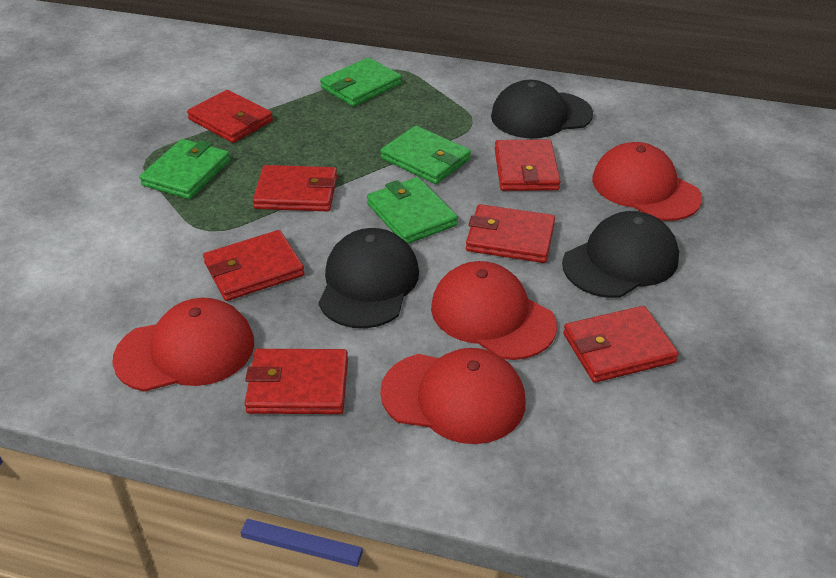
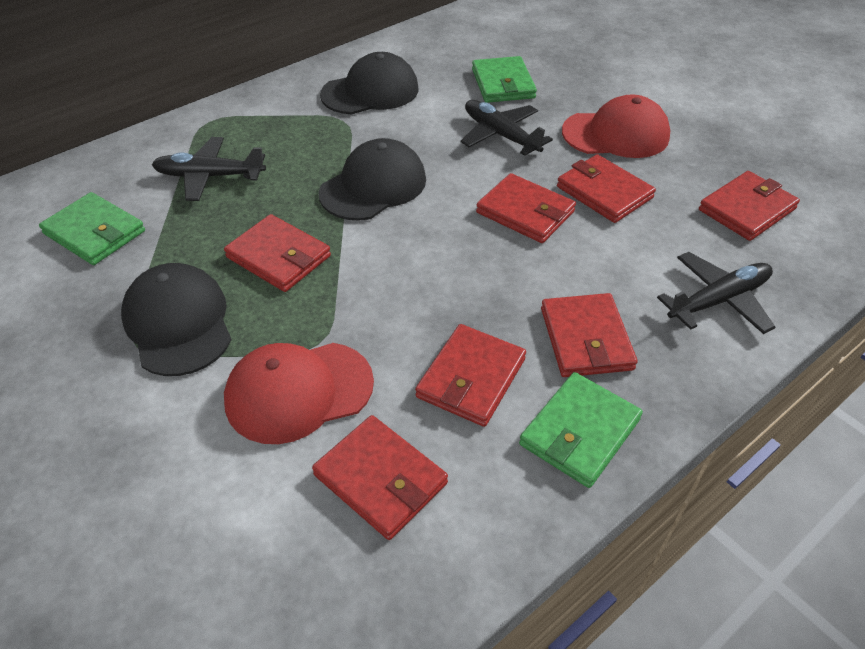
black plane: none = 0 -> [152,137,266,201] [461,100,553,156] [657,252,775,334] = 3
green wallet: [139,139,230,199] [320,57,402,107] [367,177,458,244] [380,126,471,184] = 4 -> [39,192,145,265] [472,56,537,103] [519,372,643,488] = 3
red cap: [112,298,254,392] [380,348,525,444] [431,261,557,360] [592,142,702,221] = 4 -> [224,343,374,444] [562,94,670,158] = 2

